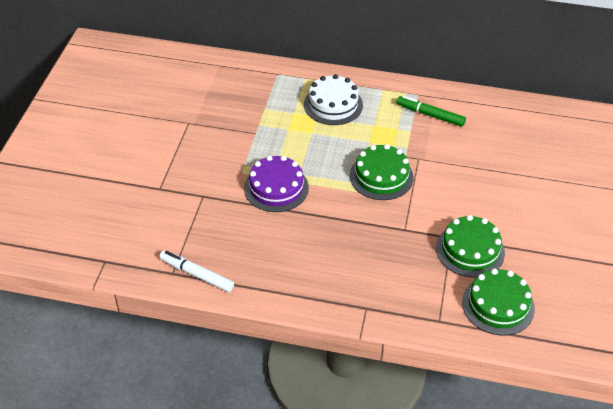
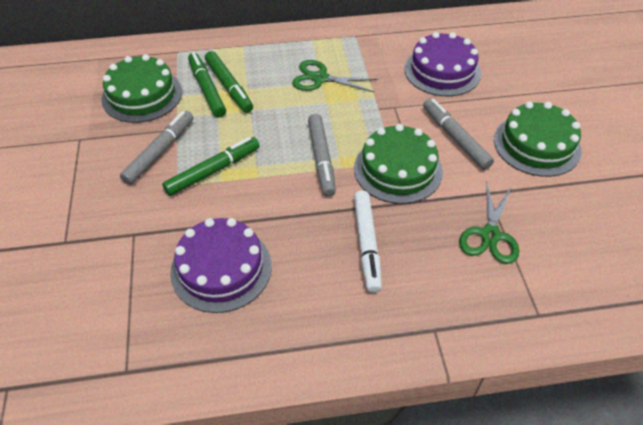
green marker: [397,96,466,127] = 1 -> [162,137,260,196] [188,52,226,118] [205,51,253,113] = 3
green scissors: none = 0 -> [292,60,378,92] [459,181,519,264] = 2
grey marker: none = 0 -> [120,111,193,185] [308,114,336,197] [423,99,494,170] = 3
purple cake: [244,155,309,212] = 1 -> [170,218,272,313] [404,32,481,96] = 2
white cake: [304,74,363,125] = 1 -> none = 0

